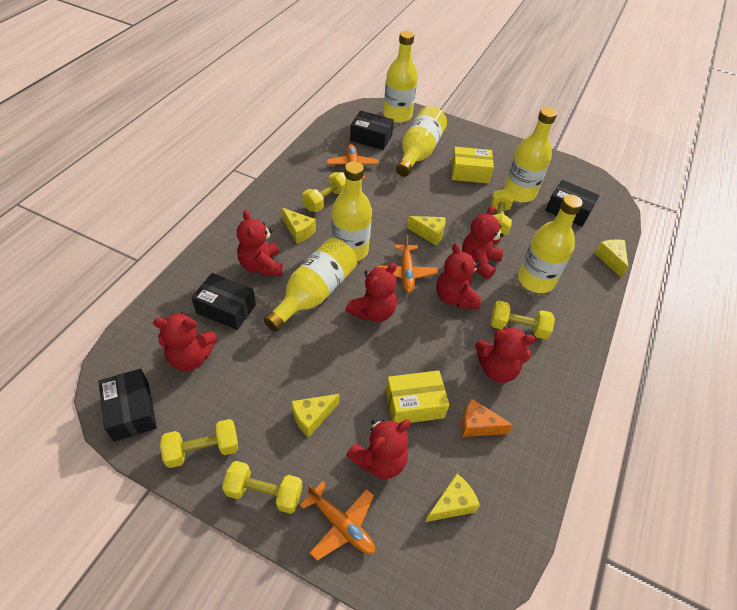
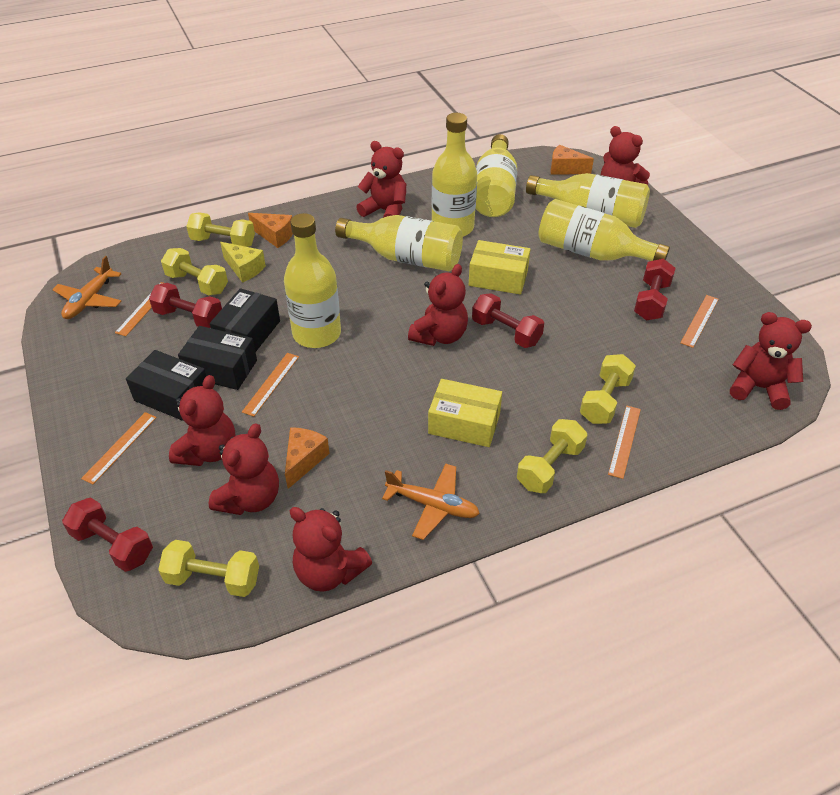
black box: [98,369,157,442] [191,273,256,330] [350,110,394,150] [545,180,599,227] = 4 -> [126,350,206,421] [178,326,257,390] [210,288,280,352] = 3
orange cheese: [461,398,514,437] = 1 -> [248,213,293,248] [285,427,330,489] [550,145,594,175] = 3
orange plane: [299,481,375,561] [327,144,379,179] [377,235,438,293] = 3 -> [52,256,121,319] [382,464,480,540] = 2
orange ruler: none = 0 -> [81,412,157,484] [115,282,163,336] [242,353,299,417] [608,406,641,479] [680,295,719,348] = 5
red dumbbell: none = 0 -> [62,497,153,572] [149,283,222,328] [472,293,544,348] [634,259,675,321] = 4
yellow cheese: [282,208,316,244] [291,394,340,438] [407,216,446,246] [425,474,480,522] [595,239,629,278] = 5 -> [220,242,266,283] = 1

